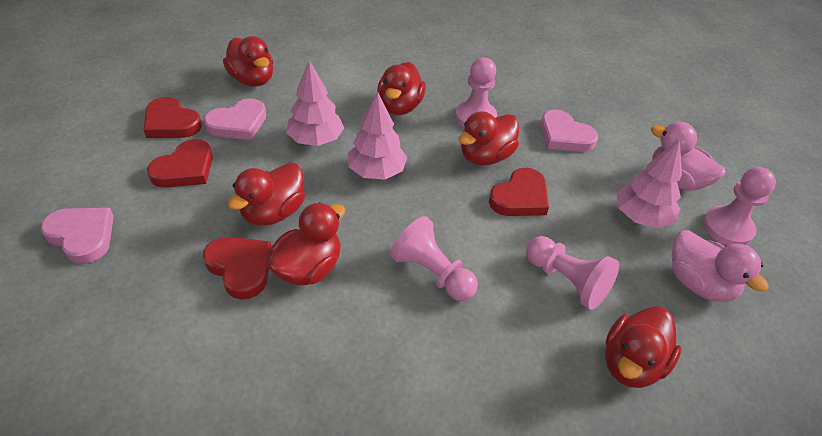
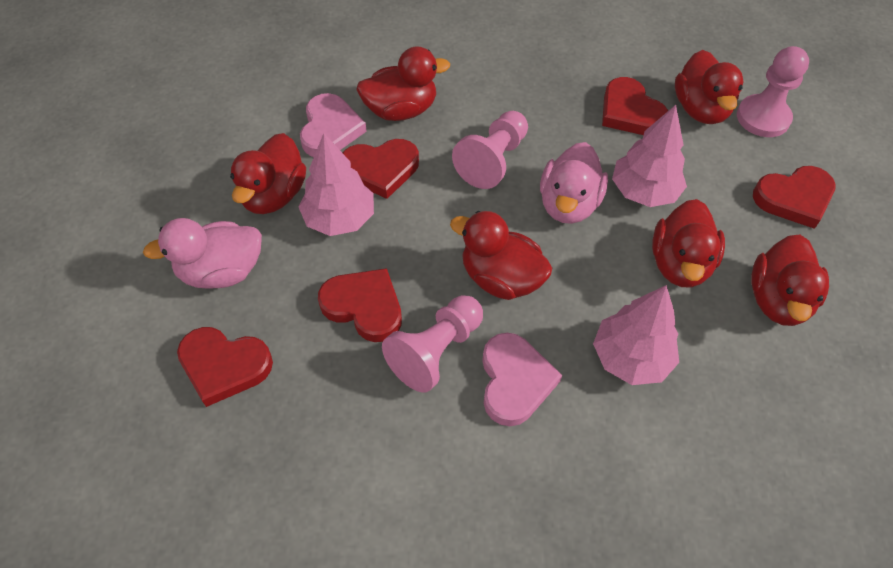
pink heart: [41,208,114,264] [204,99,266,140] [540,110,598,152] = 3 -> [300,93,367,157] [482,333,562,426] = 2
pink pawn: [390,216,478,301] [455,57,497,127] [526,236,619,310] [703,167,776,245] = 4 -> [382,295,483,393] [452,111,528,189] [737,46,809,137] = 3
red heart: [144,97,202,138] [147,139,213,188] [203,237,272,299] [489,168,549,216] = 4 -> [177,327,273,407] [318,268,402,342] [343,139,419,199] [602,77,668,135] [753,166,836,229] = 5

